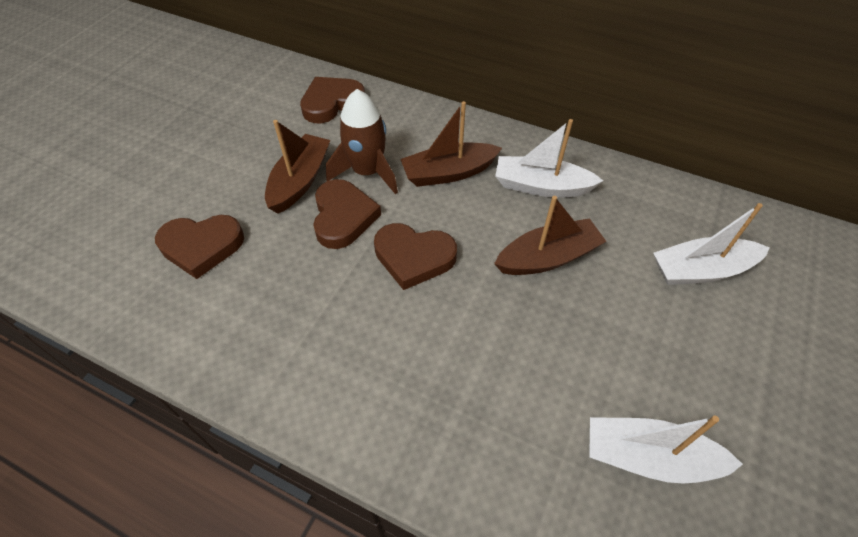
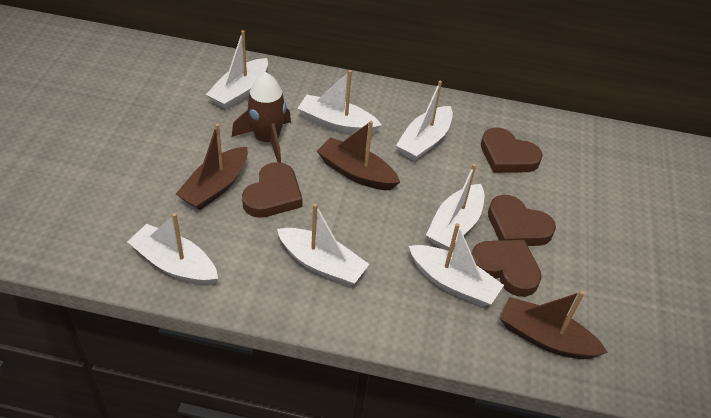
white boat: [495,119,603,197] [589,416,743,484] [653,203,770,285] = 3 -> [127,213,218,286] [206,30,268,110] [277,204,369,286] [297,70,382,135] [396,81,453,161] [409,223,504,307] [426,164,484,250] = 7

